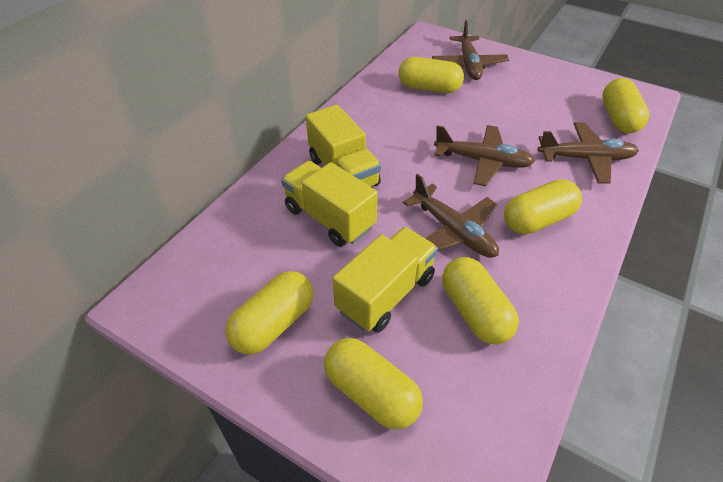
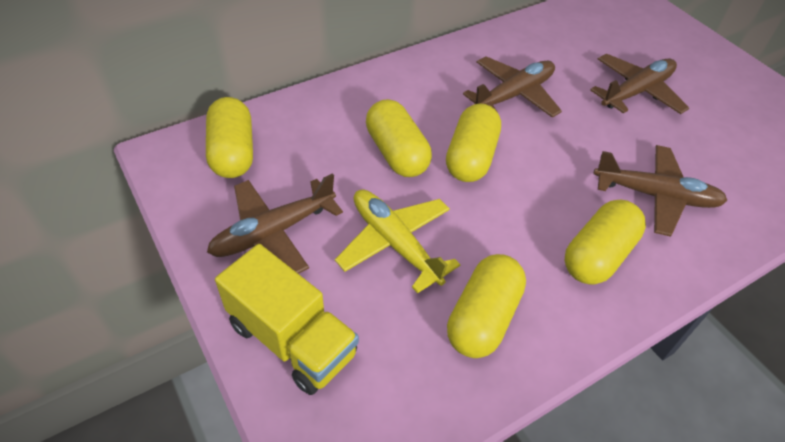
yellow capsule: [225,271,313,354] [324,338,423,430] [398,57,464,93] [442,257,519,345] [504,179,582,234] [602,78,649,133] = 6 -> [206,97,253,178] [366,99,432,177] [446,103,501,182] [447,254,526,358] [565,199,646,284] = 5
yellow plane: none = 0 -> [335,190,460,294] = 1
yellow truck: [281,161,378,247] [306,105,381,187] [333,227,438,333] = 3 -> [215,244,359,395] = 1

